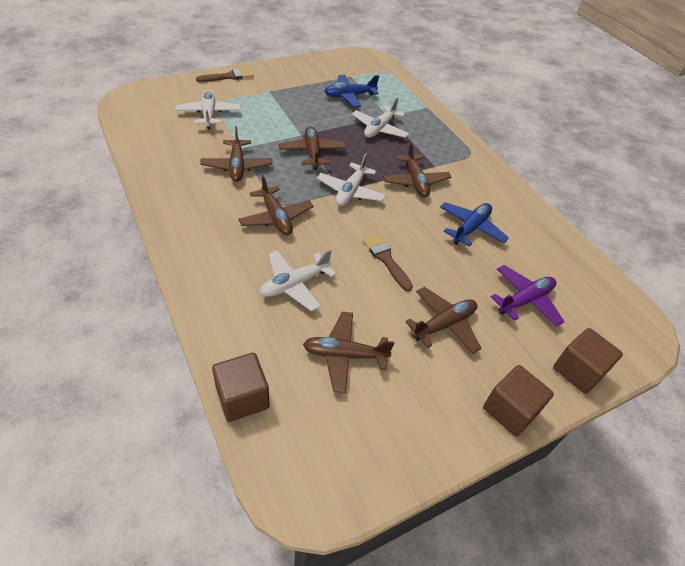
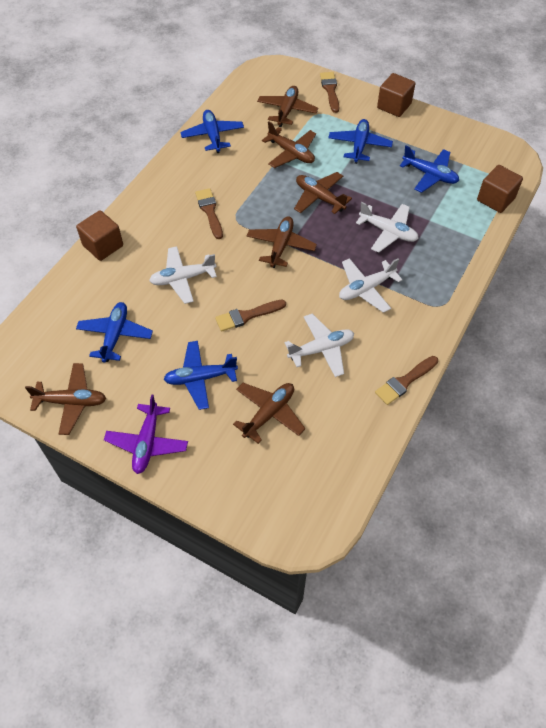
blue plane: [324,75,379,107] [440,202,509,247] = 2 -> [76,302,153,362] [164,341,238,410] [180,110,244,153] [328,119,393,164] [400,146,459,193] = 5
brown brush: [196,68,254,82] [363,233,413,291] = 2 -> [195,188,223,239] [215,299,286,332] [320,72,339,113] [375,356,438,405] = 4

